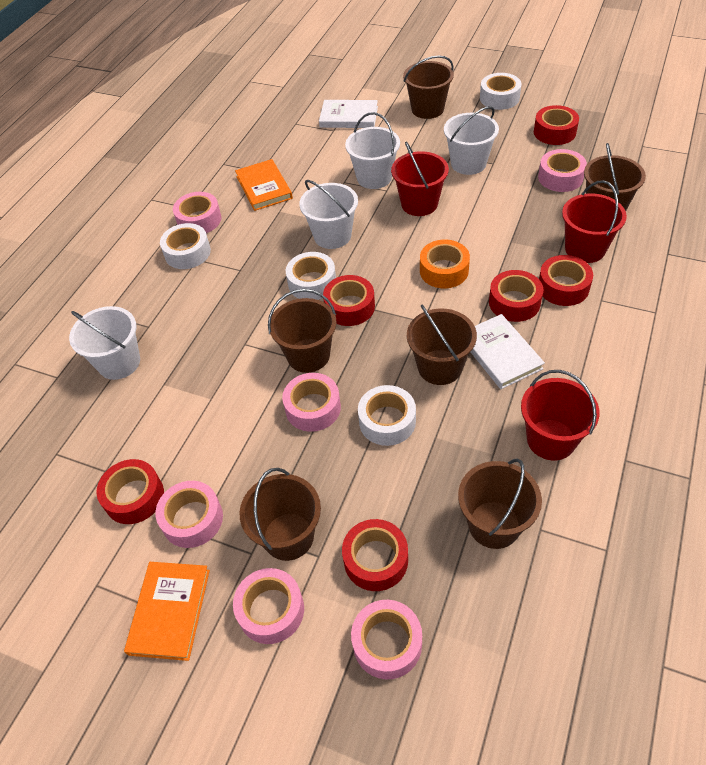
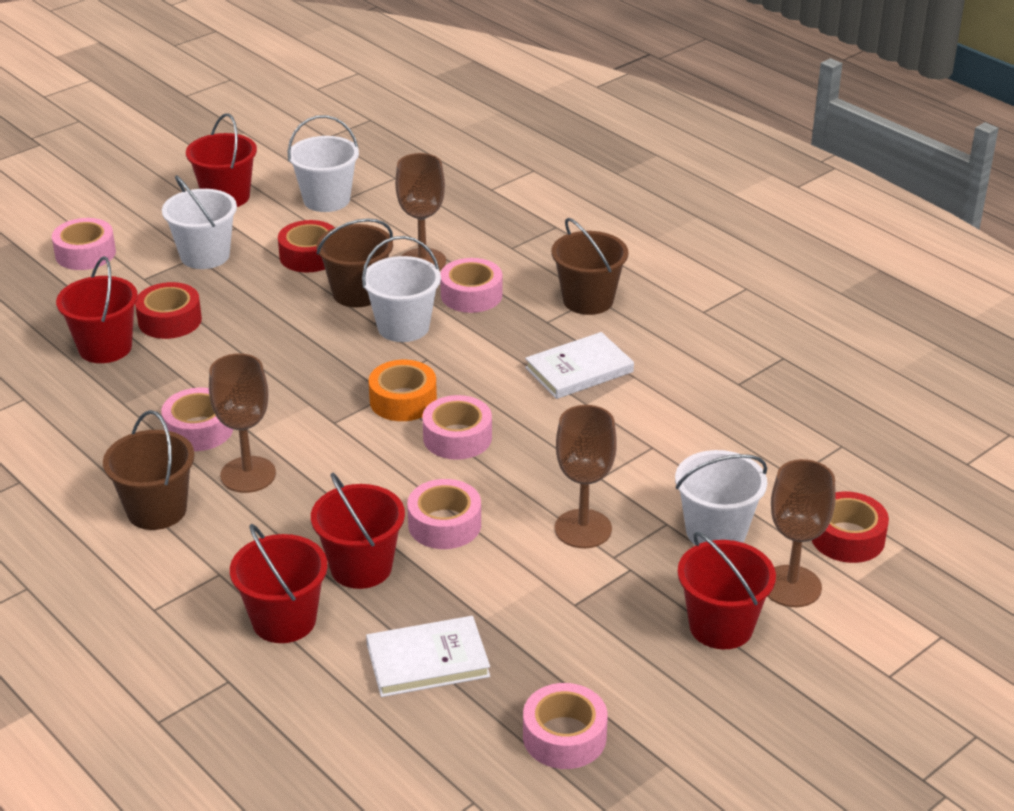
brown bucket: [240,468,321,561] [268,289,336,373] [403,55,454,119] [407,305,477,385] [458,458,542,549] [584,143,646,211] = 6 -> [103,410,195,530] [317,218,393,307] [551,218,629,315] = 3
brown goblet: none = 0 -> [209,353,276,493] [395,153,446,270] [555,405,617,548] [767,459,836,607] = 4
orange book: [124,562,210,661] [235,159,293,211] = 2 -> none = 0
red bucket: [391,142,449,216] [521,370,600,460] [562,180,627,263] = 3 -> [56,256,138,363] [186,113,257,207] [230,524,328,643] [311,472,405,589] [677,532,776,649] = 5
red tape: [96,459,164,524] [323,275,375,326] [342,519,408,591] [489,270,543,322] [534,105,579,145] [539,255,593,306] = 6 -> [135,282,202,339] [278,220,335,273] [812,491,889,563] = 3
white tape: [160,223,211,269] [286,252,336,300] [358,385,416,446] [480,73,522,110] = 4 -> none = 0

